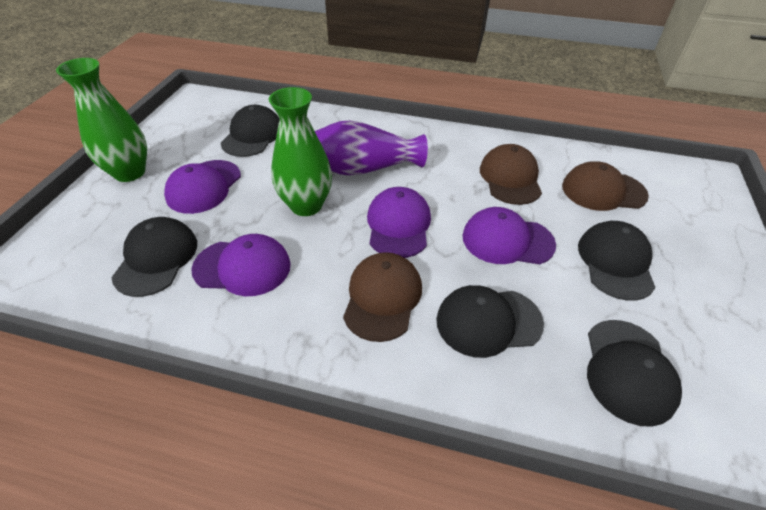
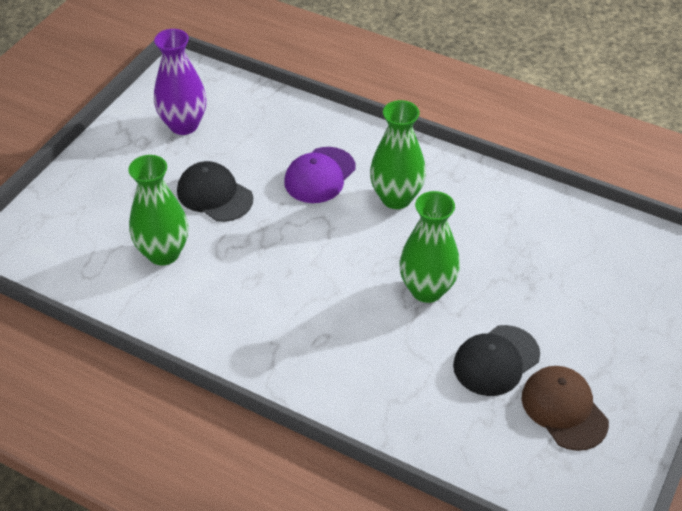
black cap: [111,217,197,297] [221,105,280,157] [436,285,544,358] [578,221,656,301] [587,320,682,427] = 5 -> [177,161,253,222] [453,325,540,396] = 2
brown cap: [343,252,422,342] [480,144,542,205] [562,161,649,211] = 3 -> [521,366,609,451] = 1
green vase: [56,58,147,182] [269,87,332,216] = 2 -> [128,155,188,265] [370,100,426,209] [399,191,460,303] = 3
purple cap: [164,160,241,214] [191,234,291,296] [367,187,431,258] [462,207,556,264] = 4 -> [284,147,356,203] = 1

